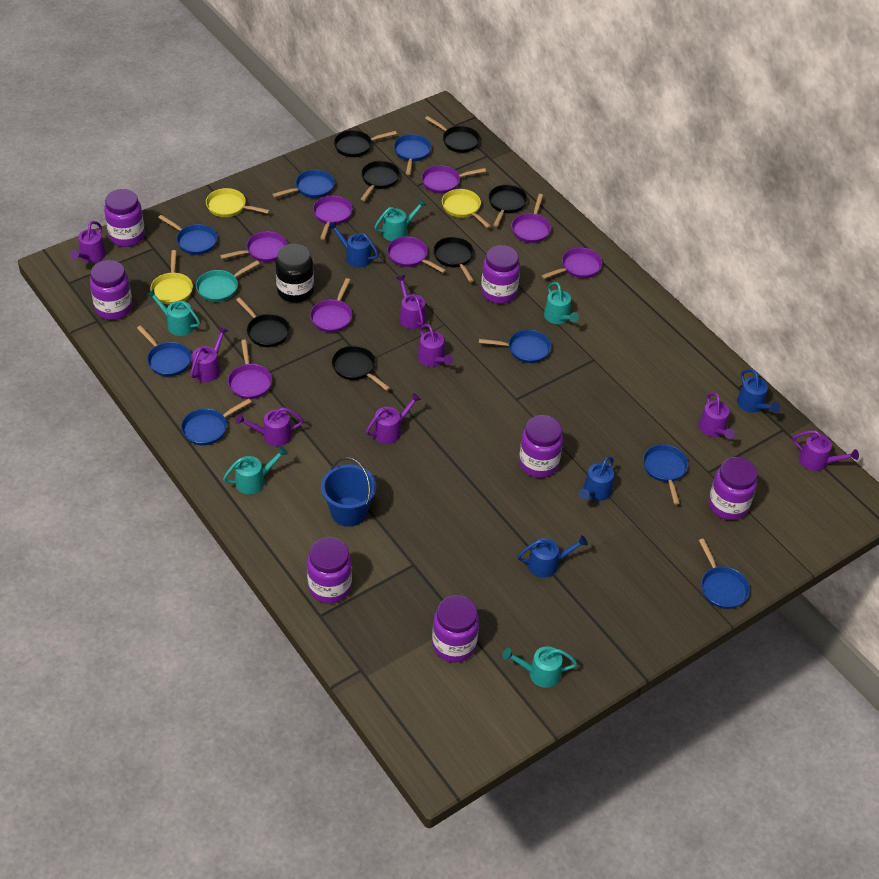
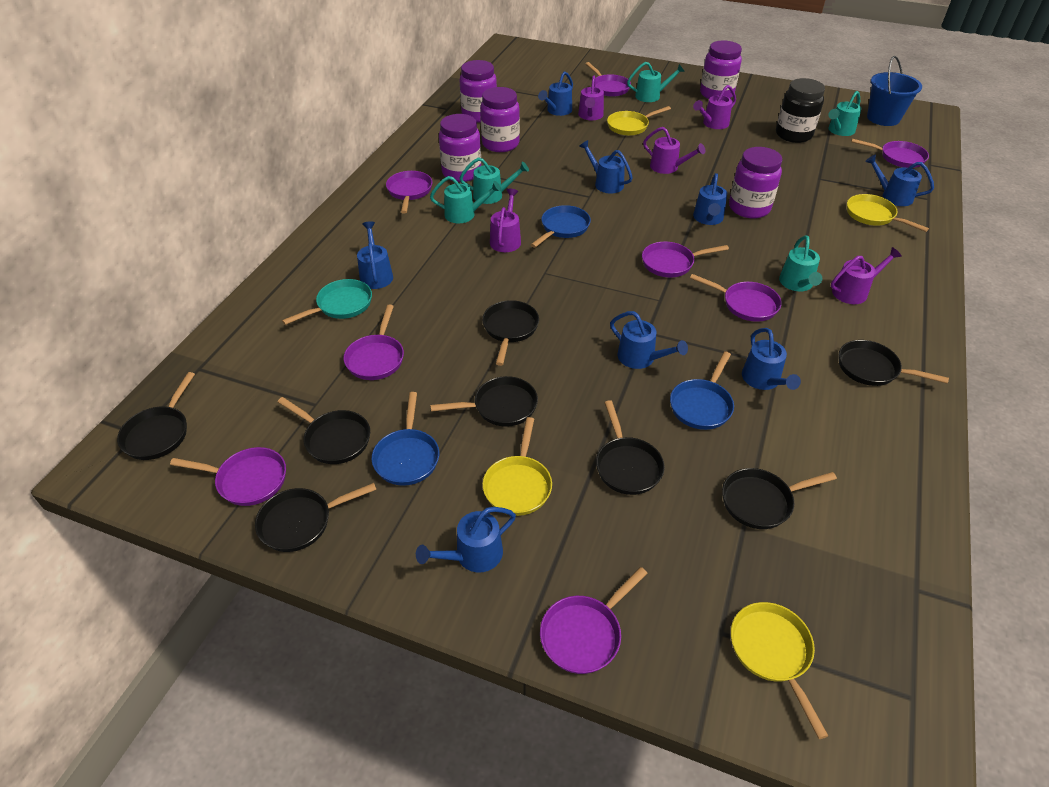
black pan: [236,298,290,347] [332,346,390,391] [334,130,397,157] [361,161,400,201] [425,116,480,153] [433,237,474,282] [489,185,527,227] = 7 -> [117,372,195,460] [255,483,376,552] [278,397,370,464] [430,376,538,427] [482,300,539,366] [596,400,665,495] [722,468,837,529] [839,340,949,386] = 8
blue pan: [137,326,191,377] [158,215,218,255] [181,398,251,445] [272,170,335,198] [394,134,432,175] [479,330,551,363] [643,444,689,505] [699,539,750,609] = 8 -> [372,392,439,486] [531,205,591,248] [670,351,734,430] = 3
blue watering can: [328,221,379,267] [517,535,588,578] [579,456,614,501] [737,369,780,413] = 4 -> [357,221,393,289] [416,507,516,572] [538,71,573,116] [579,140,633,193] [610,311,688,369] [693,173,727,225] [742,328,801,390] [865,154,934,206] = 8
purple jar: [90,260,132,320] [104,189,145,247] [307,537,352,604] [432,595,479,662] [481,245,520,304] [519,415,563,478] [709,457,757,520] = 7 -> [439,114,481,182] [459,60,497,123] [480,87,520,152] [700,41,742,99] [729,147,782,218] = 5
purple watering can: [70,221,106,263] [190,327,228,382] [236,407,304,446] [366,393,421,444] [396,275,426,329] [418,324,453,367] [699,392,735,439] [793,430,859,471] = 8 -> [490,189,521,252] [578,76,604,120] [643,127,705,174] [693,85,736,129] [831,247,902,304] = 5
yellow pan: [151,250,193,305] [206,188,270,217] [442,189,491,228] = 3 -> [482,417,552,516] [607,106,671,136] [731,602,828,739] [847,194,929,232] = 4

